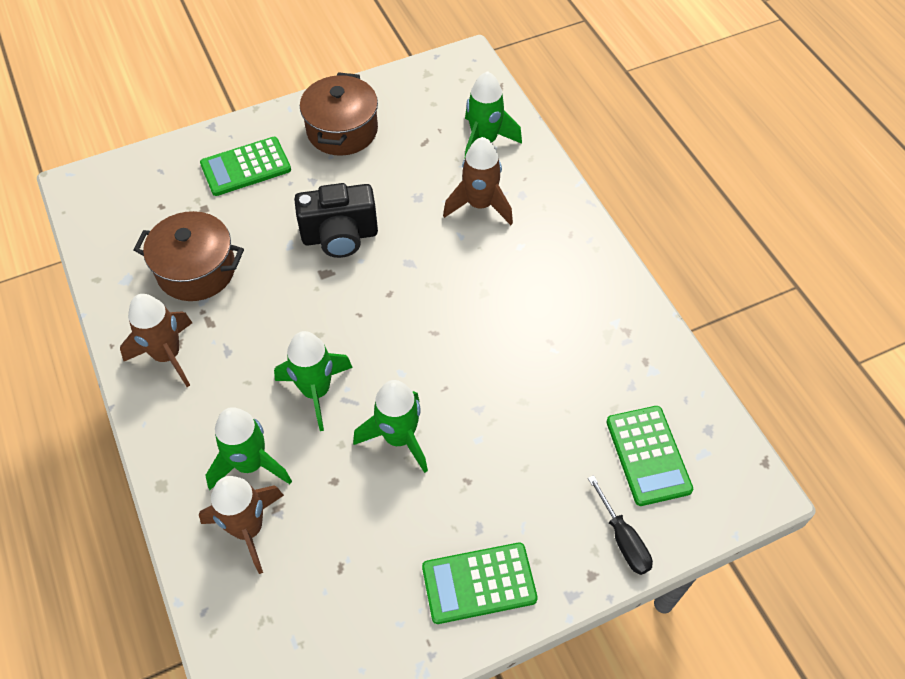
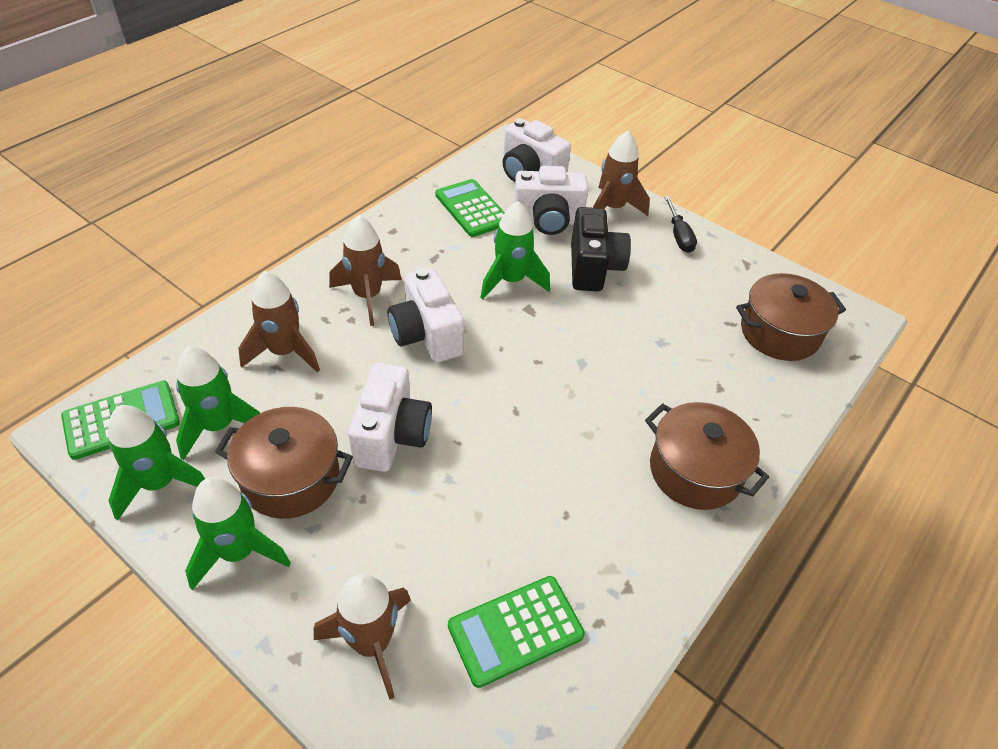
brown pot: [133,211,244,301] [300,72,378,156] = 2 -> [215,407,353,519] [645,402,769,510] [736,273,846,361] = 3
brown rocket: [120,294,192,387] [199,476,284,574] [443,137,513,225] = 3 -> [238,271,320,373] [314,574,411,700] [329,215,402,326] [593,131,650,216] = 4
white camera: none = 0 -> [348,363,432,472] [388,268,464,363] [503,118,571,182] [514,166,588,235] = 4

